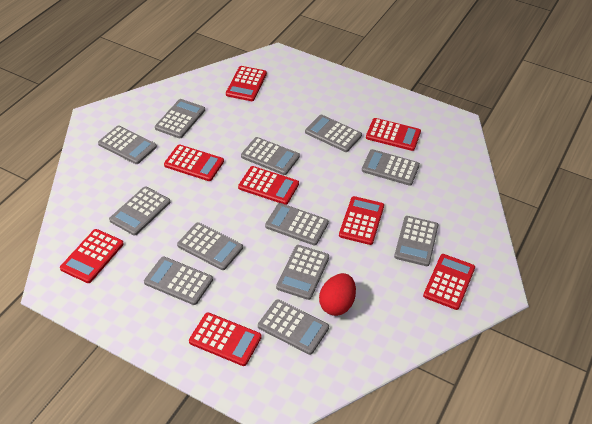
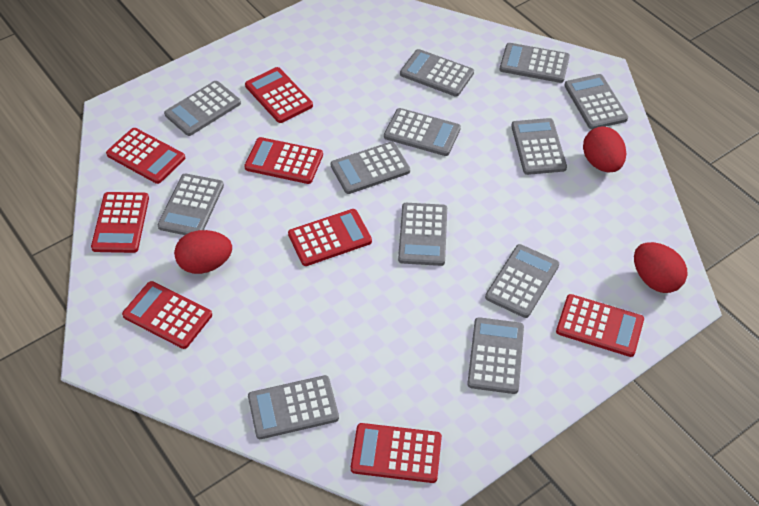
red egg: [319,273,356,316] = 1 -> [174,230,232,274] [583,126,626,172] [634,242,687,293] = 3

